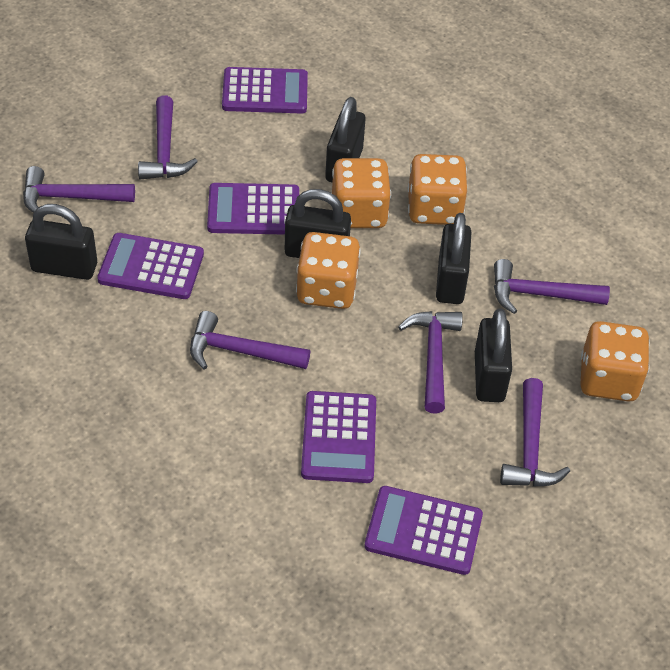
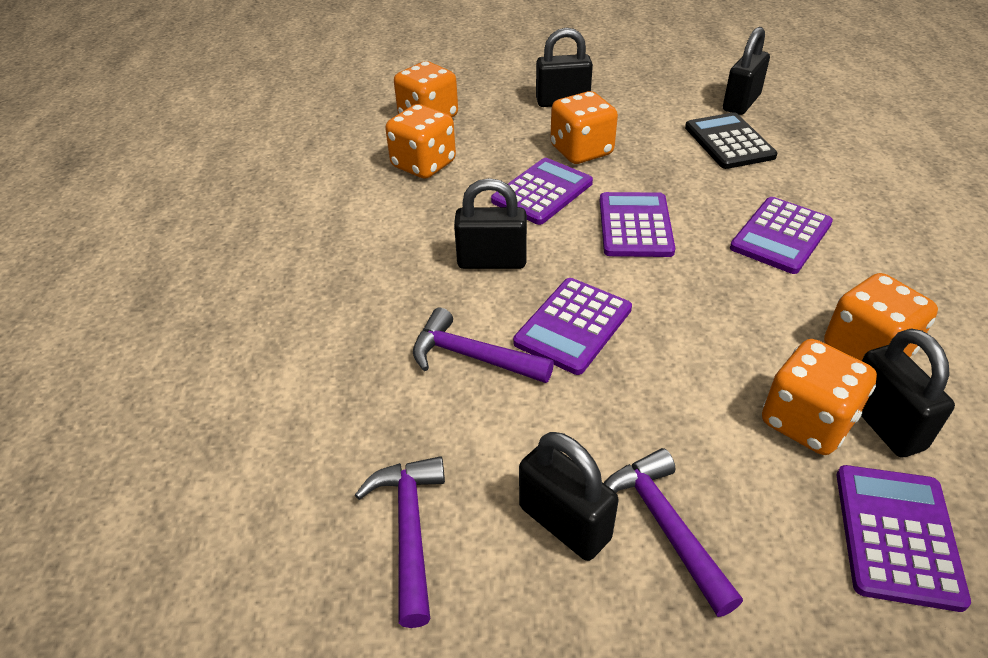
black calculator: none = 0 -> [685,112,778,169] = 1
orange dice: [296,232,361,309] [332,158,391,228] [408,154,467,225] [581,321,650,402] = 4 -> [385,104,456,179] [394,61,458,117] [550,91,618,164] [762,339,877,455] [824,273,938,361] = 5
purple hammer: [23,166,135,213] [138,96,198,180] [190,311,310,369] [398,311,463,414] [494,259,610,314] [500,378,570,487] = 6 -> [355,456,445,628] [413,308,554,383] [604,448,743,617] = 3

